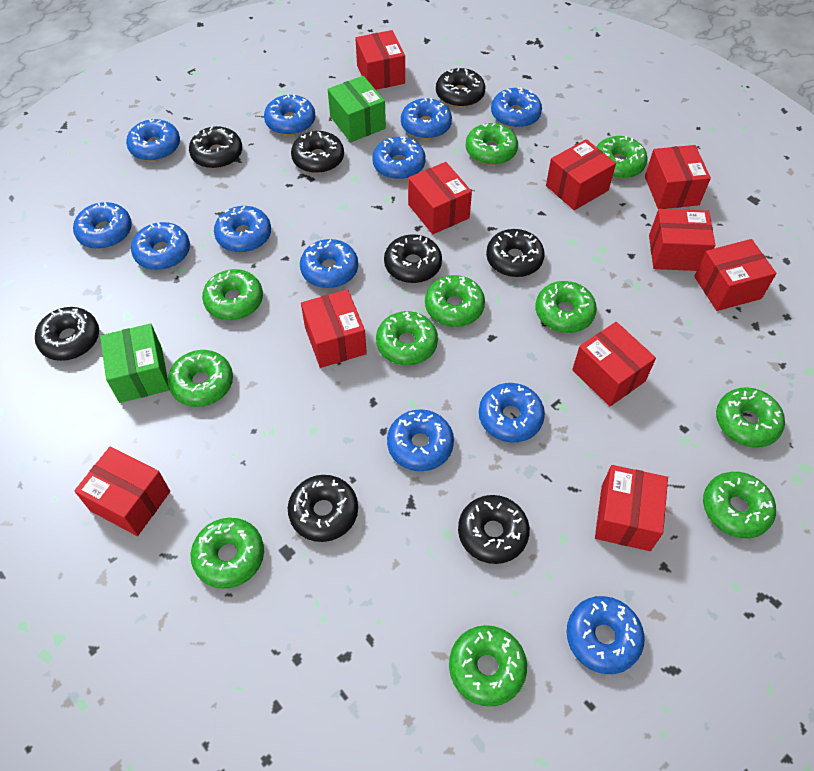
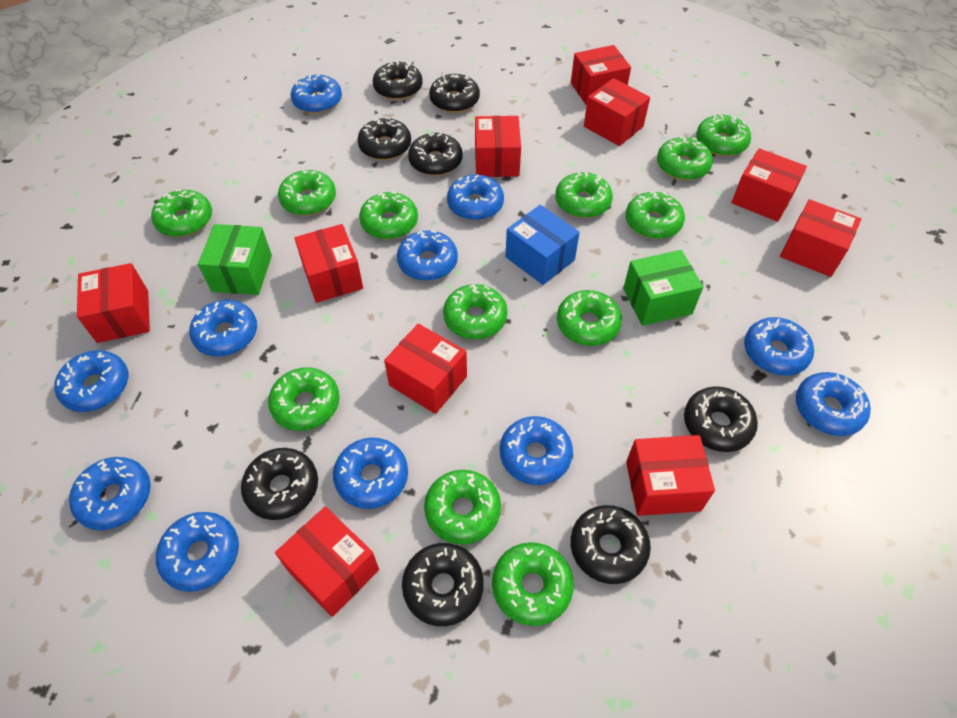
blue box: none = 0 -> [505,205,580,285] = 1
blue donut: [73,202,132,249] [126,119,180,161] [131,222,190,270] [214,206,271,253] [264,94,315,135] [300,239,358,288] [372,137,426,180] [387,409,454,471] [401,98,452,139] [479,383,545,442] [491,87,542,128] [567,596,645,674] = 12 -> [54,350,129,412] [69,457,151,530] [156,512,239,592] [189,300,257,356] [290,74,342,113] [333,437,408,509] [397,230,458,281] [447,174,504,220] [500,416,573,485] [744,317,814,376] [796,372,871,436] = 11
green donut: [168,350,233,407] [191,518,264,589] [202,269,263,320] [376,311,438,365] [425,275,485,327] [449,625,527,707] [466,123,518,165] [535,281,597,333] [596,136,648,179] [703,472,776,538] [716,387,785,448] = 11 -> [151,190,212,237] [268,367,340,431] [278,170,336,215] [359,191,418,239] [424,470,501,544] [443,284,508,339] [492,542,574,626] [555,172,613,218] [557,290,622,346] [625,191,685,239] [657,136,713,180] [696,114,751,156] = 12

